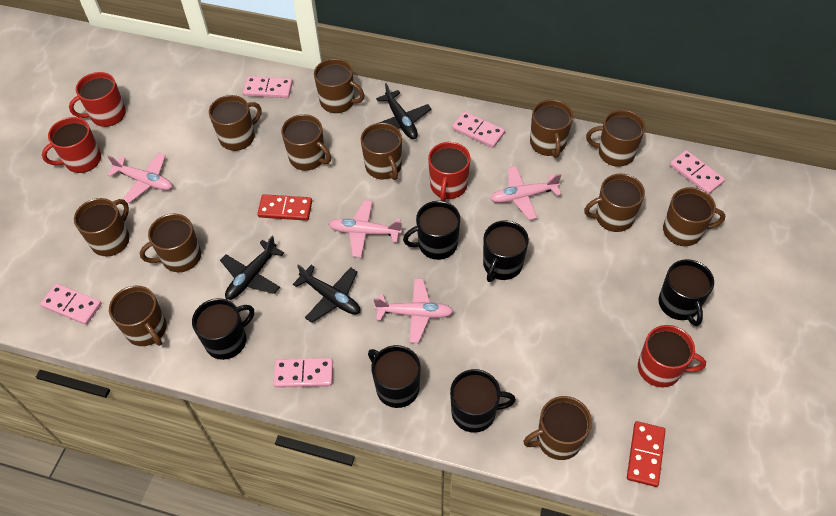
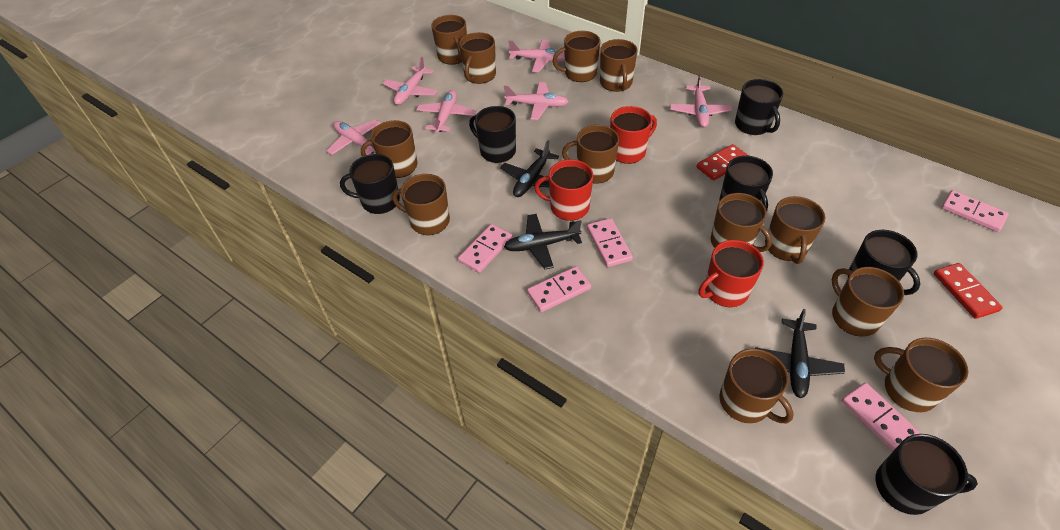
pink plane: [107,153,172,203] [329,200,402,257] [374,278,454,343] [490,166,561,220] = 4 -> [327,120,381,155] [382,57,437,105] [416,90,476,133] [504,82,569,120] [508,39,565,72] [670,74,732,128] = 6
red mug: [42,117,101,173] [69,72,126,127] [428,142,470,202] [638,325,706,388] = 4 -> [534,159,593,221] [610,106,657,164] [699,240,764,307] = 3

